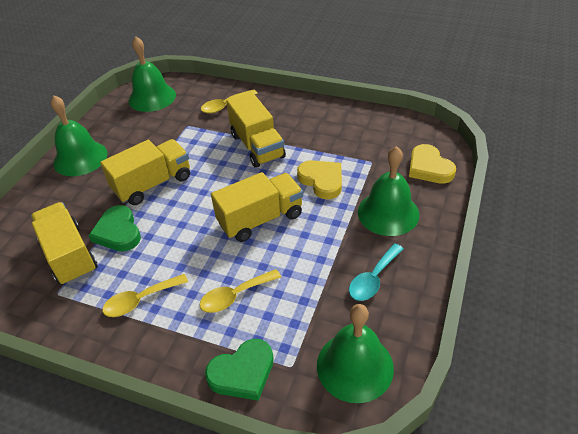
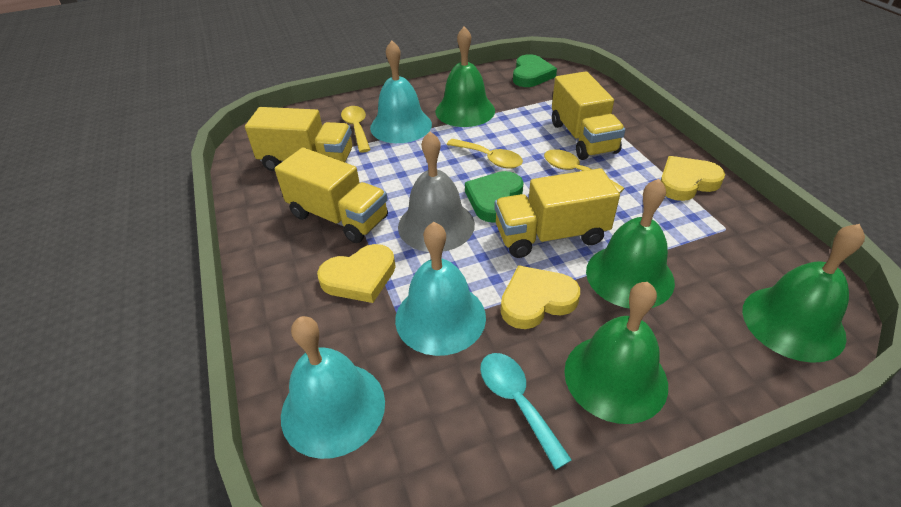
grey bell: none = 0 -> [398,132,475,252] = 1
turquoise bell: none = 0 -> [281,316,385,459] [370,41,432,143] [395,222,486,356] = 3
yellow heart: [297,160,342,199] [409,144,456,184] = 2 -> [317,244,396,303] [501,265,580,329] [661,156,725,201] = 3

